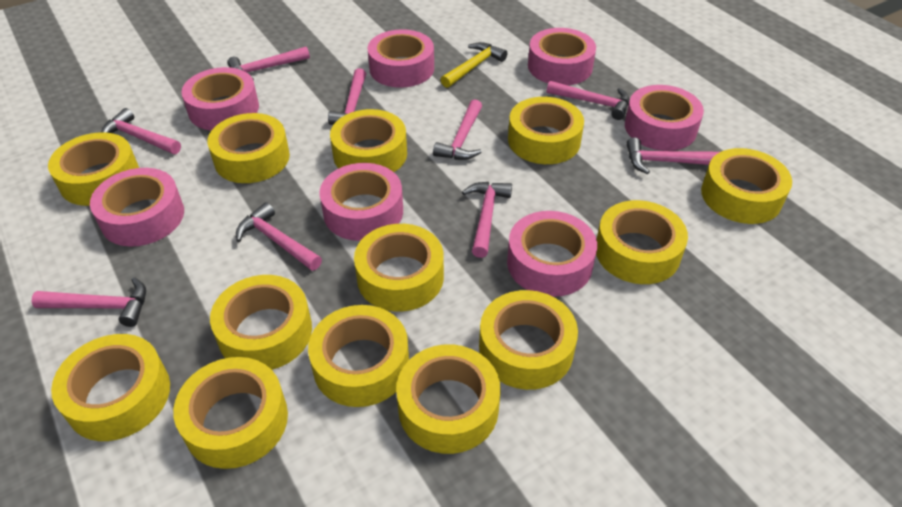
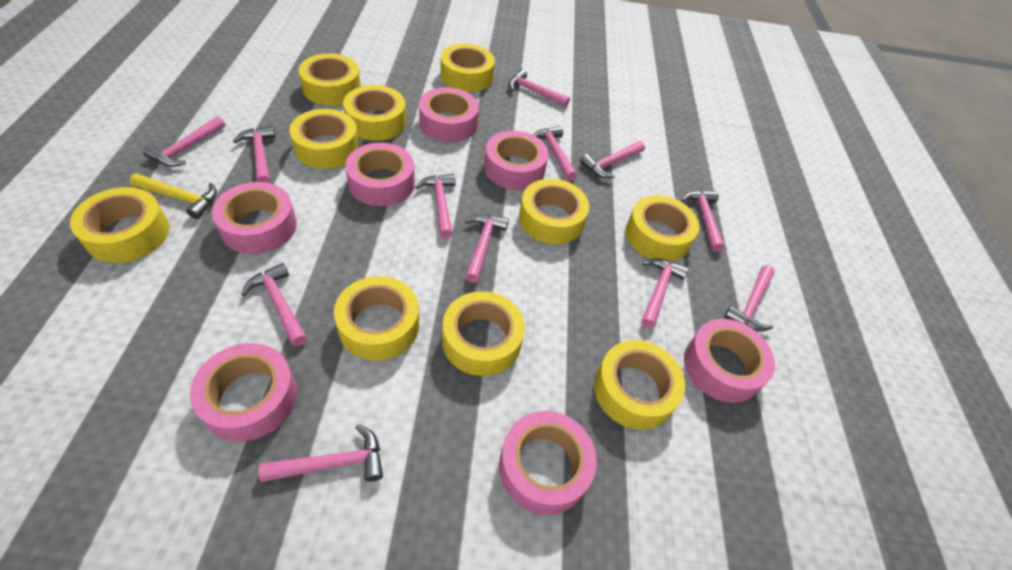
pink hammer: [32,277,146,327] [101,108,181,154] [227,47,310,81] [236,202,322,271] [328,68,366,125] [433,99,482,160] [462,182,512,258] [547,81,629,120] [626,137,720,174] = 9 -> [143,116,225,167] [233,125,276,183] [241,263,307,346] [259,424,383,482] [415,174,456,239] [465,214,509,283] [508,69,570,107] [533,126,577,181] [580,141,645,179] [641,258,689,328] [681,190,725,252] [724,265,775,332] = 12
yellow tape: [48,132,139,206] [51,334,170,441] [173,357,288,469] [207,113,290,183] [210,275,312,370] [308,305,409,407] [330,109,407,172] [354,224,444,312] [396,344,501,454] [479,290,578,390] [508,97,584,164] [596,200,688,284] [701,148,792,224] = 13 -> [70,187,169,263] [289,109,359,169] [299,53,361,106] [334,276,419,361] [343,85,406,141] [440,44,495,92] [442,291,525,376] [519,179,589,245] [594,340,685,430] [626,195,699,261] = 10

